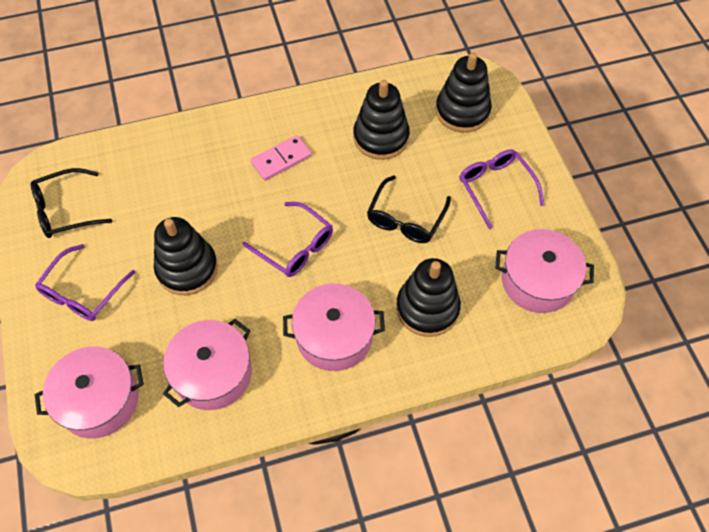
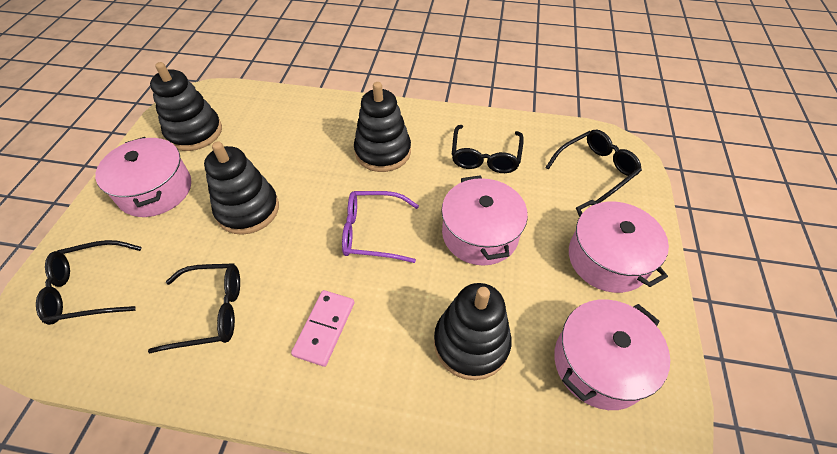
black glasses: [31,168,112,238] [367,175,451,243] = 2 -> [36,240,142,325] [148,263,240,353] [452,125,524,173] [545,130,642,205] = 4
purple glasses: [35,244,136,321] [242,202,333,277] [459,149,544,229] = 3 -> [342,191,419,263] = 1

